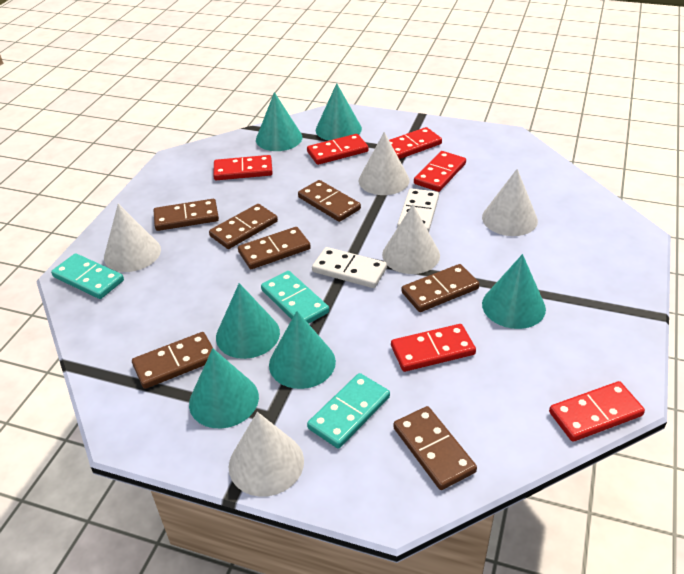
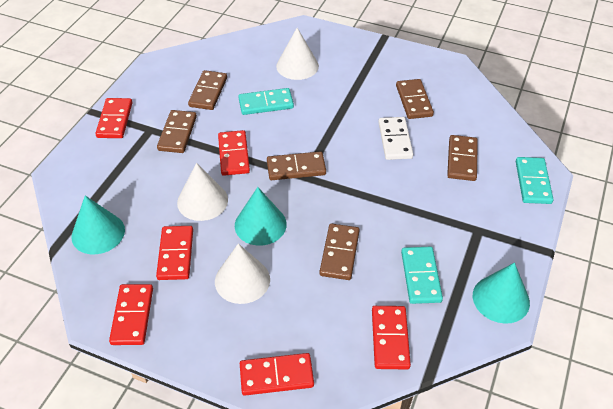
brown domino: [132,332,213,389] [154,199,219,231] [209,204,278,249] [238,227,311,269] [298,180,361,222] [393,406,477,490] [402,264,479,312] = 7 -> [157,110,197,153] [188,70,227,110] [267,151,326,180] [320,224,359,280] [396,79,434,119] [447,135,478,181] = 6
turquoise cone: [189,348,259,428] [216,283,280,359] [256,92,303,151] [269,311,336,389] [316,83,362,141] [482,254,546,329] = 6 -> [72,196,125,254] [235,187,287,246] [473,263,530,324] = 3
white cone: [104,204,161,272] [229,412,304,497] [358,132,409,195] [382,204,440,274] [482,169,538,236] = 5 -> [177,163,228,221] [215,243,270,304] [276,28,319,80] = 3
white domino: [312,247,387,288] [397,188,439,232] = 2 -> [378,117,413,160] = 1

